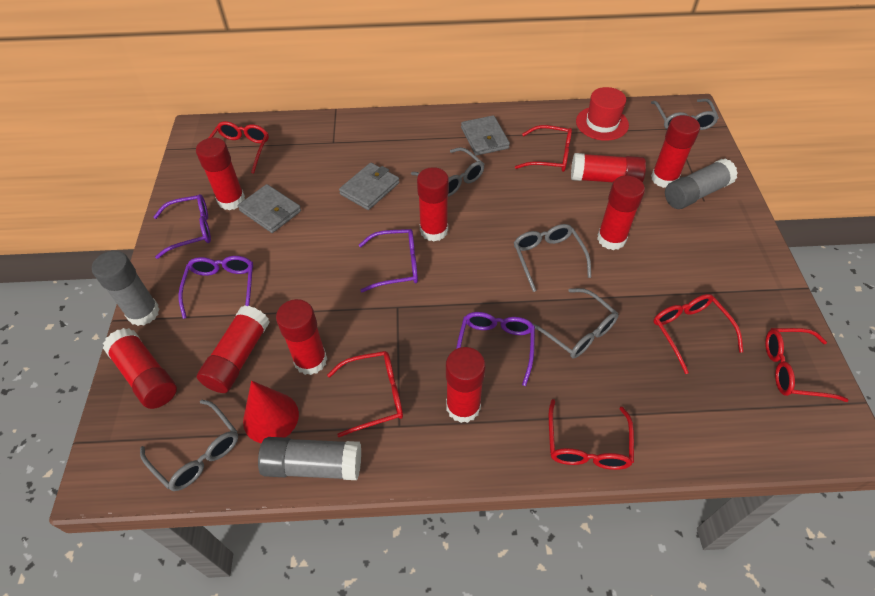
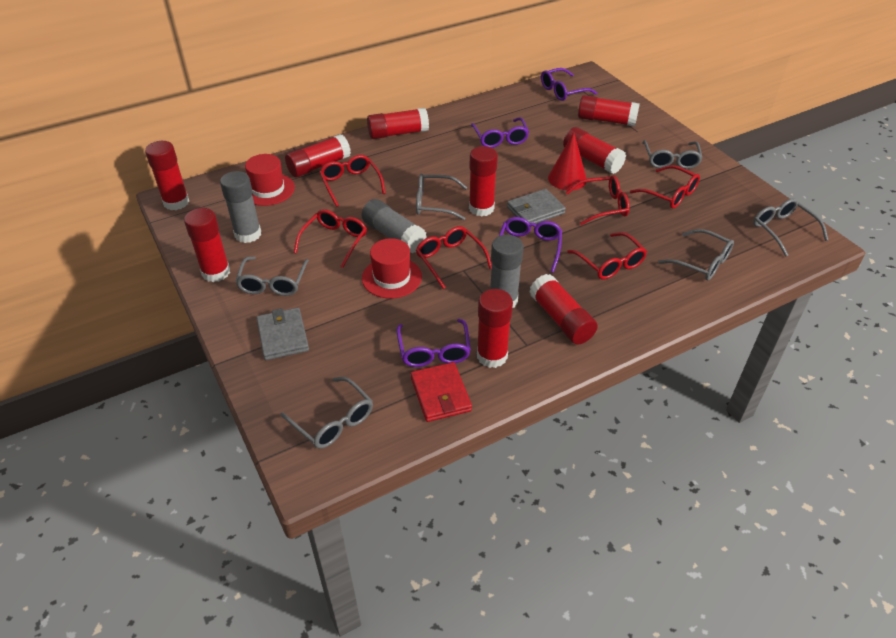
grey glasses: [140,399,238,491] [411,147,484,197] [513,224,591,292] [532,288,619,358] [651,99,719,130] = 5 -> [235,256,309,296] [280,377,373,449] [416,173,467,220] [643,140,703,169] [658,229,734,280] [753,198,828,257] = 6
grey wallet: [238,184,301,233] [339,163,399,210] [461,115,510,156] = 3 -> [256,308,309,360] [507,189,566,224] = 2
red hat: [576,87,629,141] = 1 -> [245,154,295,206] [362,238,422,299] = 2
red wallet: none = 0 -> [411,362,472,422] = 1

